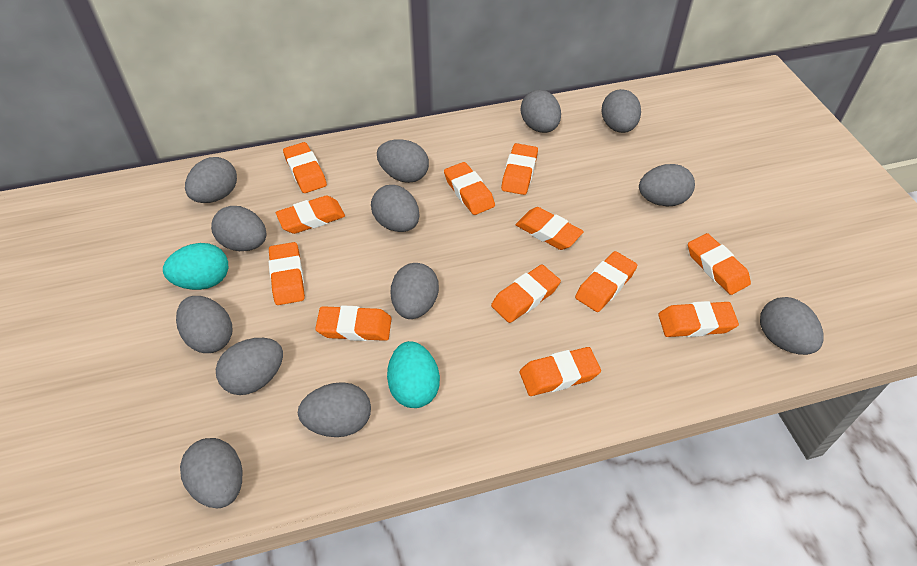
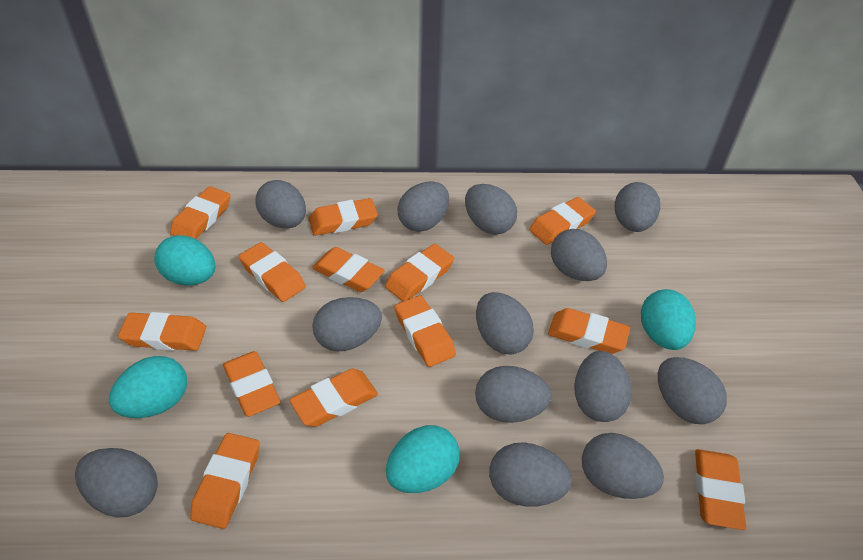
orange eraser: [269,242,305,305] [276,195,345,234] [283,142,327,193] [315,305,392,341] [444,162,495,215] [491,265,561,323] [501,143,538,195] [516,207,584,250] [520,347,601,396] [575,251,637,312] [658,301,739,337] [688,233,751,295] = 12 -> [118,312,206,351] [170,186,230,239] [190,433,260,529] [223,351,281,417] [239,242,306,302] [290,369,378,427] [309,198,378,236] [312,247,385,292] [385,244,454,302] [395,295,456,367] [529,197,596,245] [548,308,630,354] [695,449,746,530] = 13
turquoise egg: [163,243,228,290] [387,341,440,408] = 2 -> [109,356,187,418] [154,235,215,285] [386,425,460,493] [641,289,696,350] = 4

